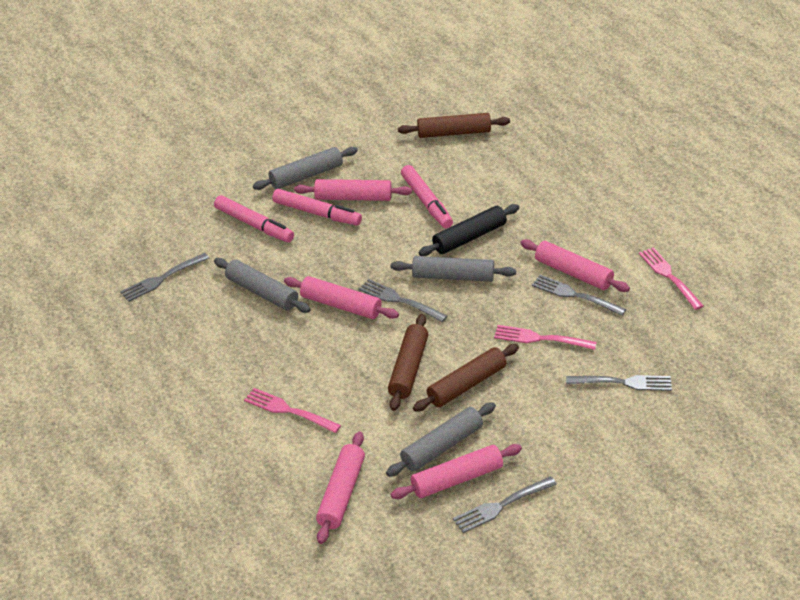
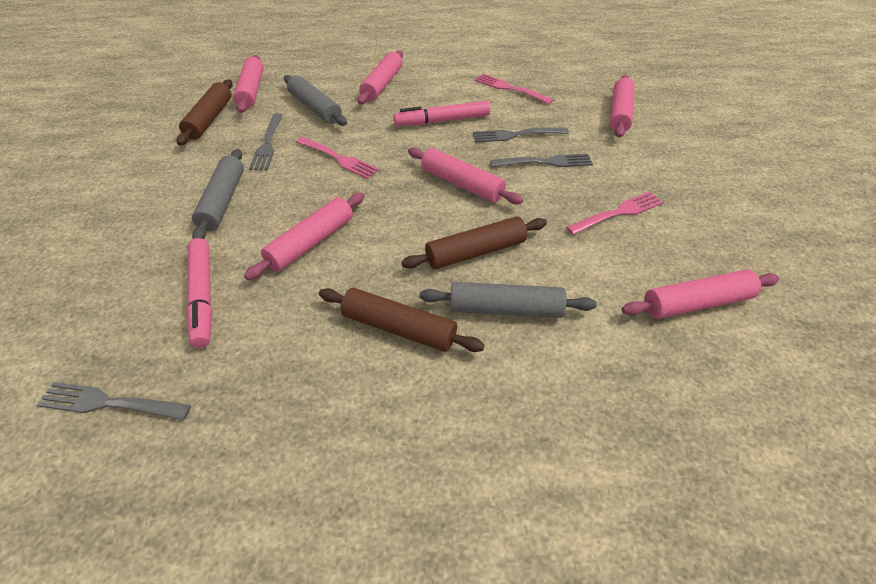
black rolling pin: [419,204,519,256] = 1 -> none = 0
grey fork: [120,253,210,302] [359,279,447,322] [453,476,557,533] [532,275,626,316] [566,375,672,391] = 5 -> [37,382,191,420] [249,113,283,170] [473,127,569,142] [490,154,593,167] = 4
grey rolling pin: [214,258,311,313] [253,147,358,190] [386,402,496,477] [391,256,516,282] = 4 -> [192,149,244,239] [284,75,347,126] [420,282,597,318] = 3
pink marker: [214,196,294,242] [272,189,362,226] [401,165,453,229] = 3 -> [186,238,212,348] [393,101,490,126] = 2
pink rolling pin: [284,276,399,319] [294,179,412,201] [316,432,365,544] [391,444,522,499] [520,239,630,292] = 5 -> [233,55,264,113] [244,193,364,280] [358,50,403,104] [408,147,523,205] [610,75,635,138] [622,270,780,319] = 6

